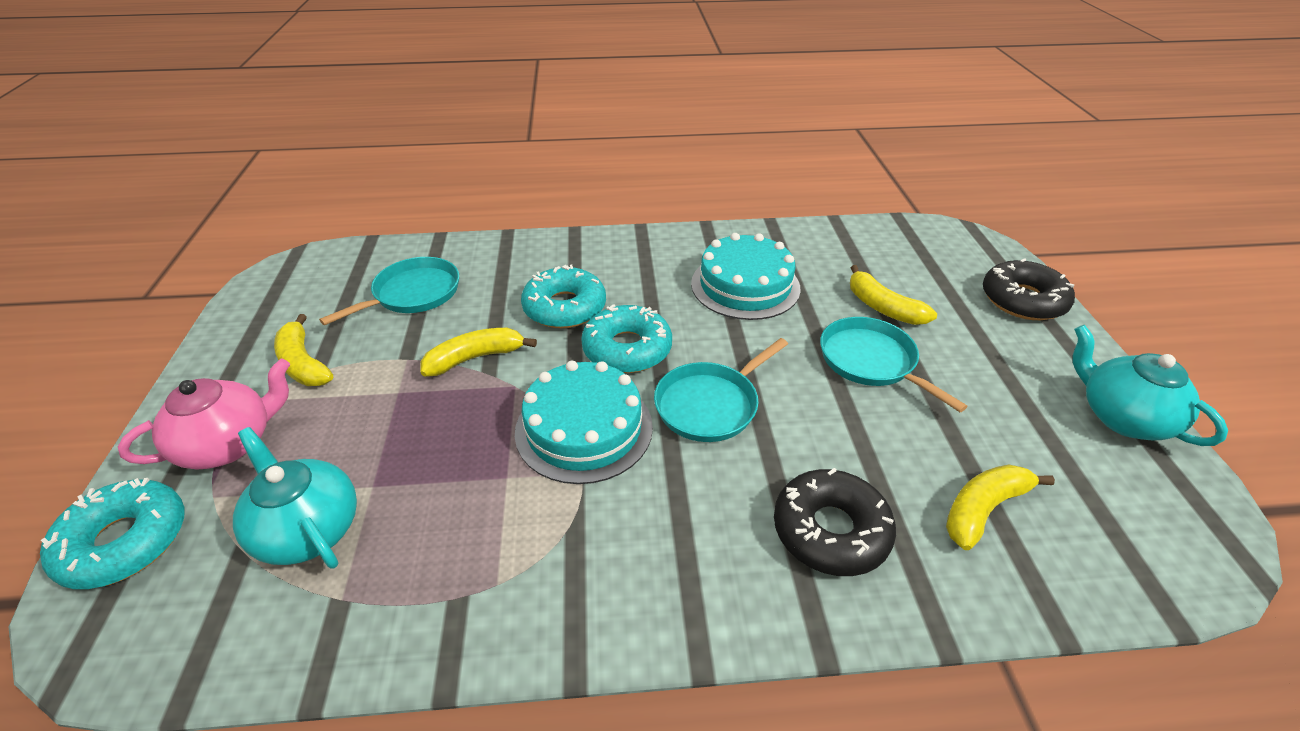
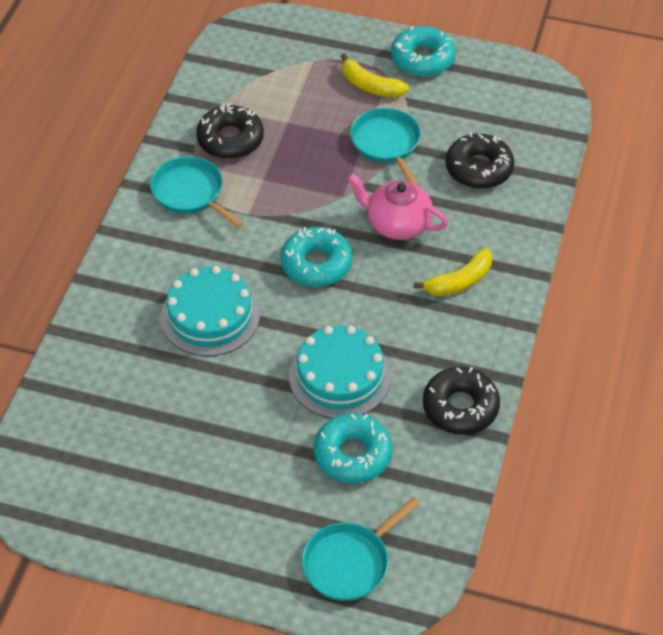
black donut: [774,468,896,576] [983,258,1075,320] = 2 -> [196,103,264,159] [423,367,500,435] [446,132,514,189] = 3
turquoise teapot: [233,427,357,569] [1073,325,1228,446] = 2 -> none = 0
yellow banana: [274,314,333,386] [420,328,537,377] [850,265,937,325] [946,465,1055,550] = 4 -> [341,53,409,98] [414,248,492,296] = 2

